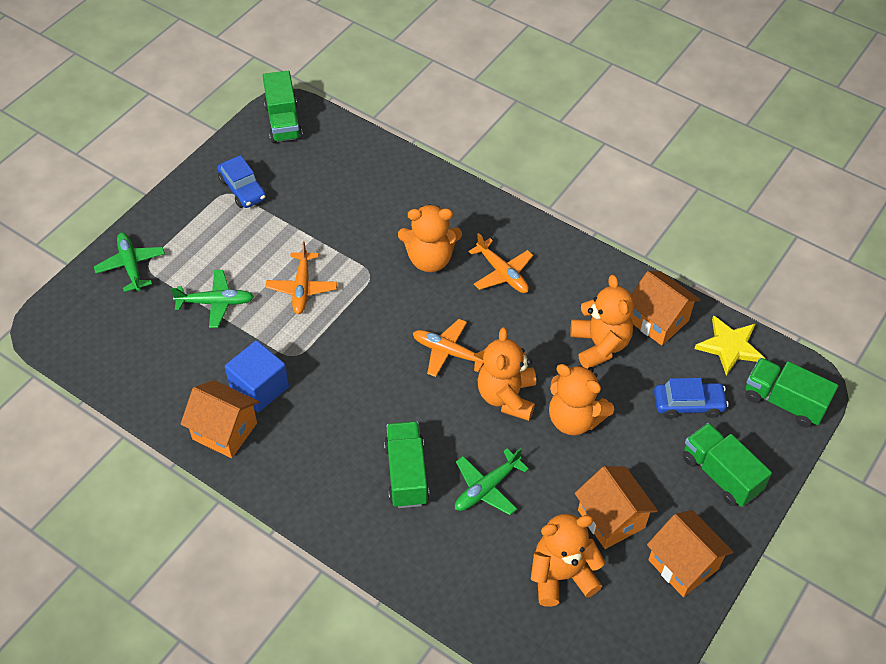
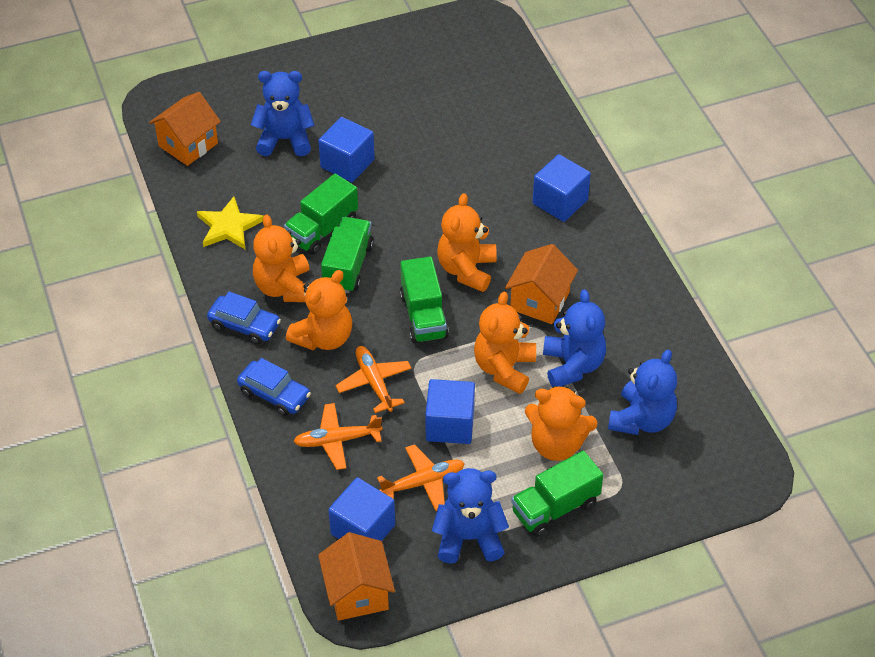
blue cube: [225,340,289,412] = 1 -> [318,117,375,182] [328,477,395,541] [425,379,475,444] [533,154,591,222] = 4
blue teddy bear: none = 0 -> [251,71,315,156] [432,468,509,564] [543,289,606,387] [608,350,677,435] = 4
green plane: [94,233,165,292] [170,270,254,328] [455,448,529,515] = 3 -> none = 0
orange house: [180,380,259,458] [575,466,658,549] [631,271,701,346] [647,510,733,597] = 4 -> [149,92,221,166] [318,532,395,621] [505,244,578,324] = 3

